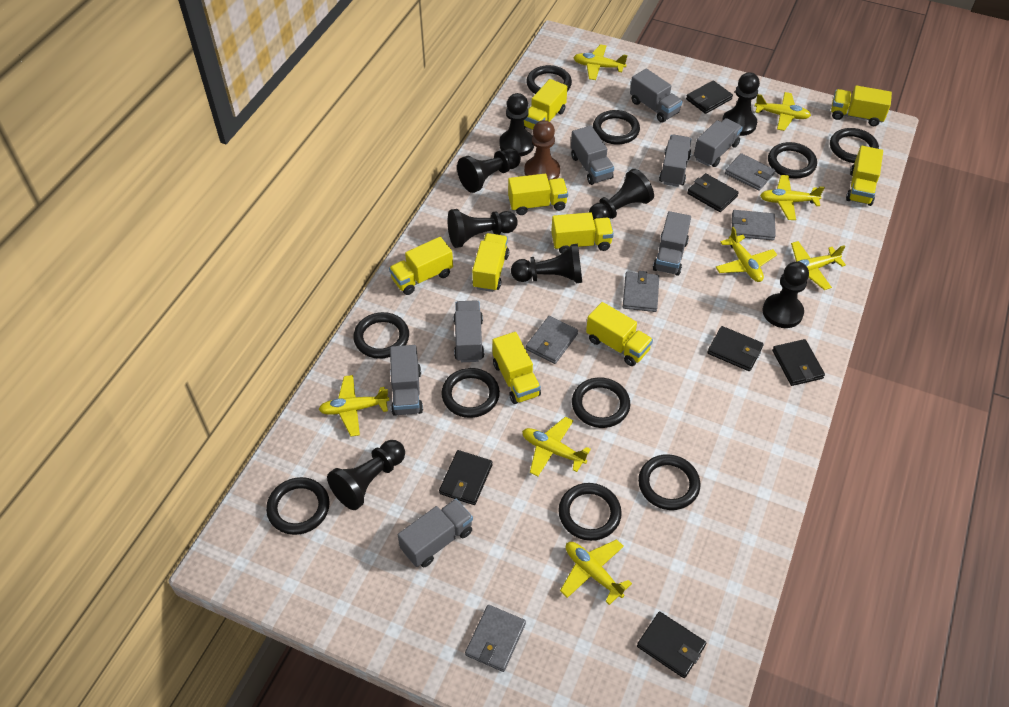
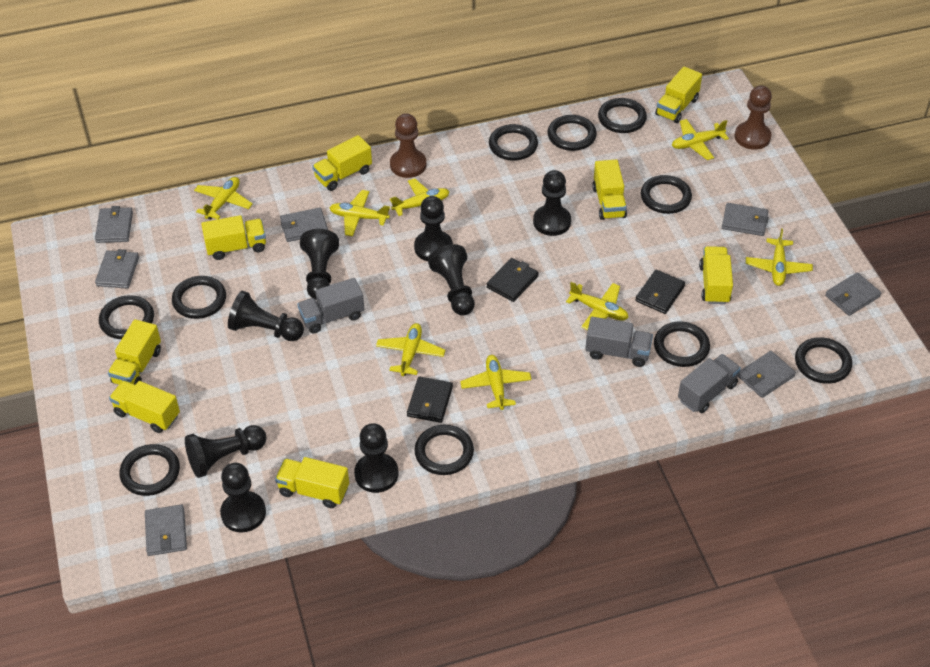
black wallet: [439,450,492,505] [637,612,706,678] [686,80,733,114] [687,173,739,212] [707,326,764,371] [772,339,825,386] = 6 -> [407,377,453,423] [487,258,538,302] [636,269,685,314] = 3
brown pawn: [524,120,560,181] = 1 -> [390,113,426,178] [734,86,772,150] = 2
grey truck: [390,345,423,416] [398,499,473,567] [453,300,484,362] [571,126,614,185] [630,69,683,123] [653,211,691,276] [659,134,691,187] [694,118,743,167] = 8 -> [297,278,364,333] [585,317,653,367] [678,354,741,413] = 3
grey wallet: [465,605,526,672] [526,316,578,364] [623,271,659,312] [725,153,775,191] [732,210,776,240] = 5 -> [95,206,133,243] [95,249,139,289] [145,505,187,556] [280,207,328,242] [722,203,769,236] [738,351,796,398] [825,273,881,316] = 7
yellow truck: [389,237,453,295] [472,233,509,292] [492,332,541,404] [508,174,568,215] [524,79,567,130] [551,212,614,254] [586,302,653,366] [831,85,892,126] [846,146,883,206] = 9 -> [108,319,161,385] [109,380,180,433] [201,215,266,260] [275,457,349,508] [312,135,372,191] [592,159,627,220] [655,67,702,123] [699,246,733,304] = 8

